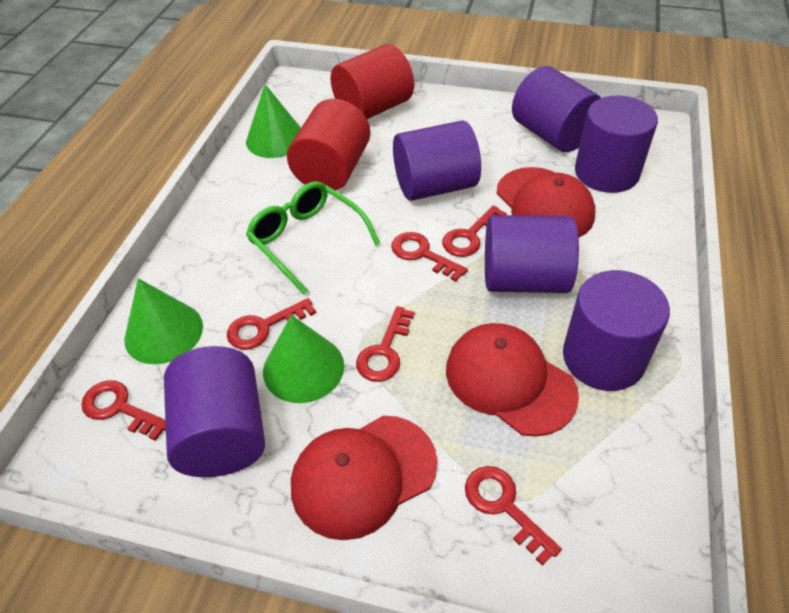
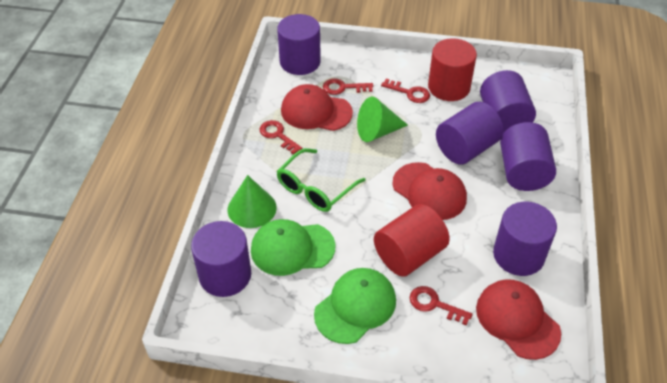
green cap: none = 0 -> [251,219,336,276] [314,268,396,344] = 2
green cone: [124,278,203,364] [246,84,301,158] [263,315,344,403] = 3 -> [227,175,277,228] [357,97,408,142] = 2
red key: [81,380,166,441] [227,298,316,350] [356,306,415,382] [391,232,468,281] [442,205,507,257] [465,466,562,566] = 6 -> [260,120,303,155] [323,78,373,95] [381,78,430,103] [409,286,473,326] = 4

